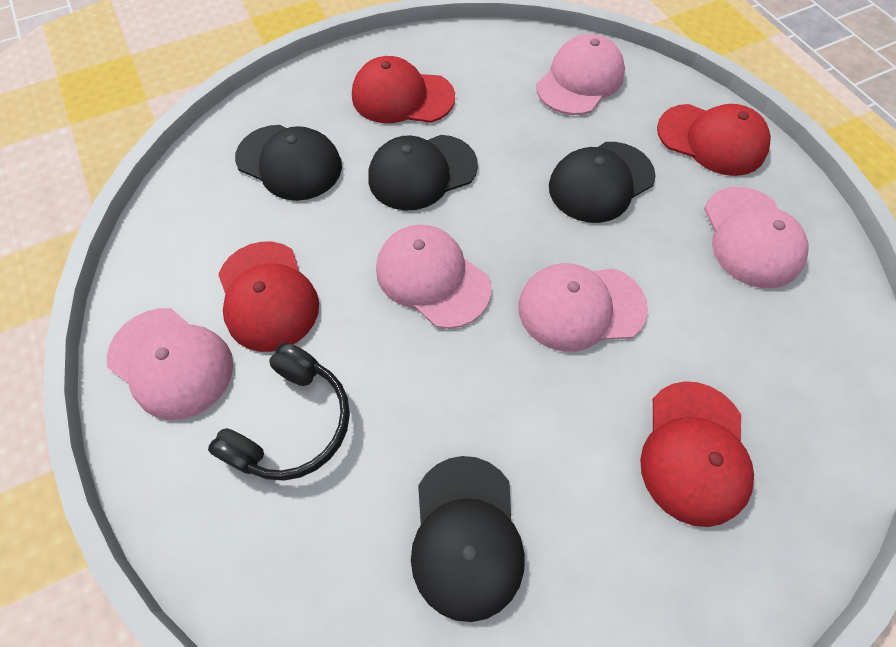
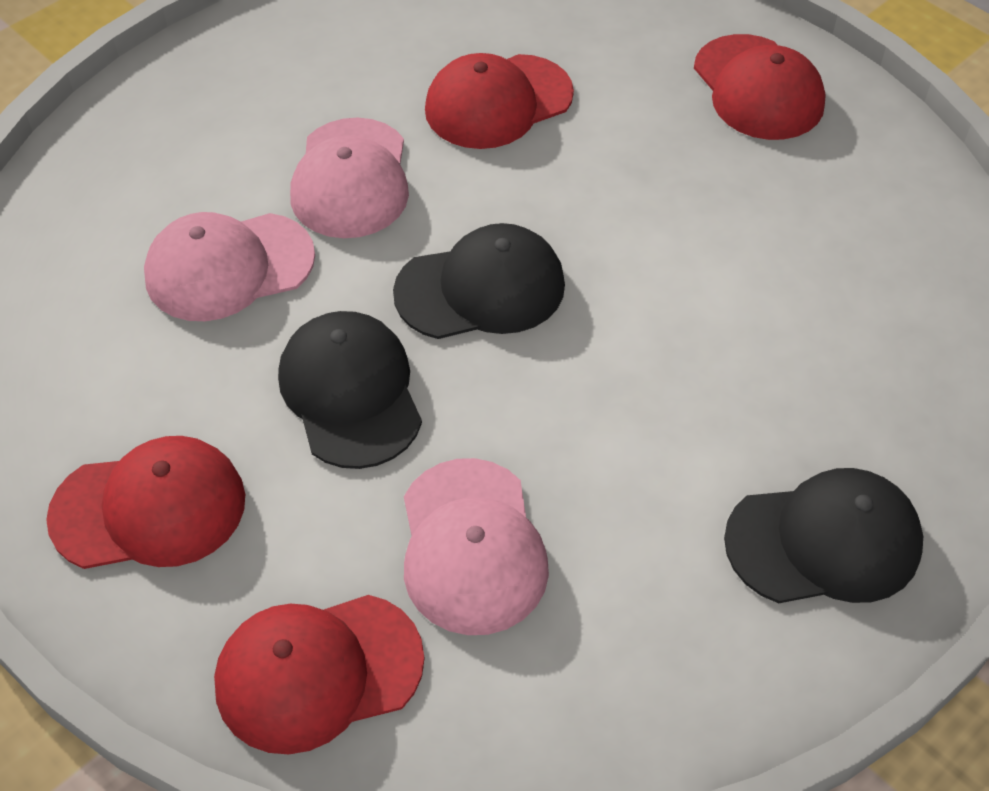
black cap: [235,125,342,201] [368,135,478,211] [411,456,525,622] [549,142,656,223] = 4 -> [278,311,422,469] [393,223,565,339] [724,468,923,603] = 3
black headphones: [208,343,350,481] = 1 -> none = 0
pink cap: [107,308,233,420] [376,225,491,329] [518,263,648,352] [536,34,625,115] [704,187,809,288] = 5 -> [144,212,315,321] [290,118,409,238] [404,458,549,635] = 3

